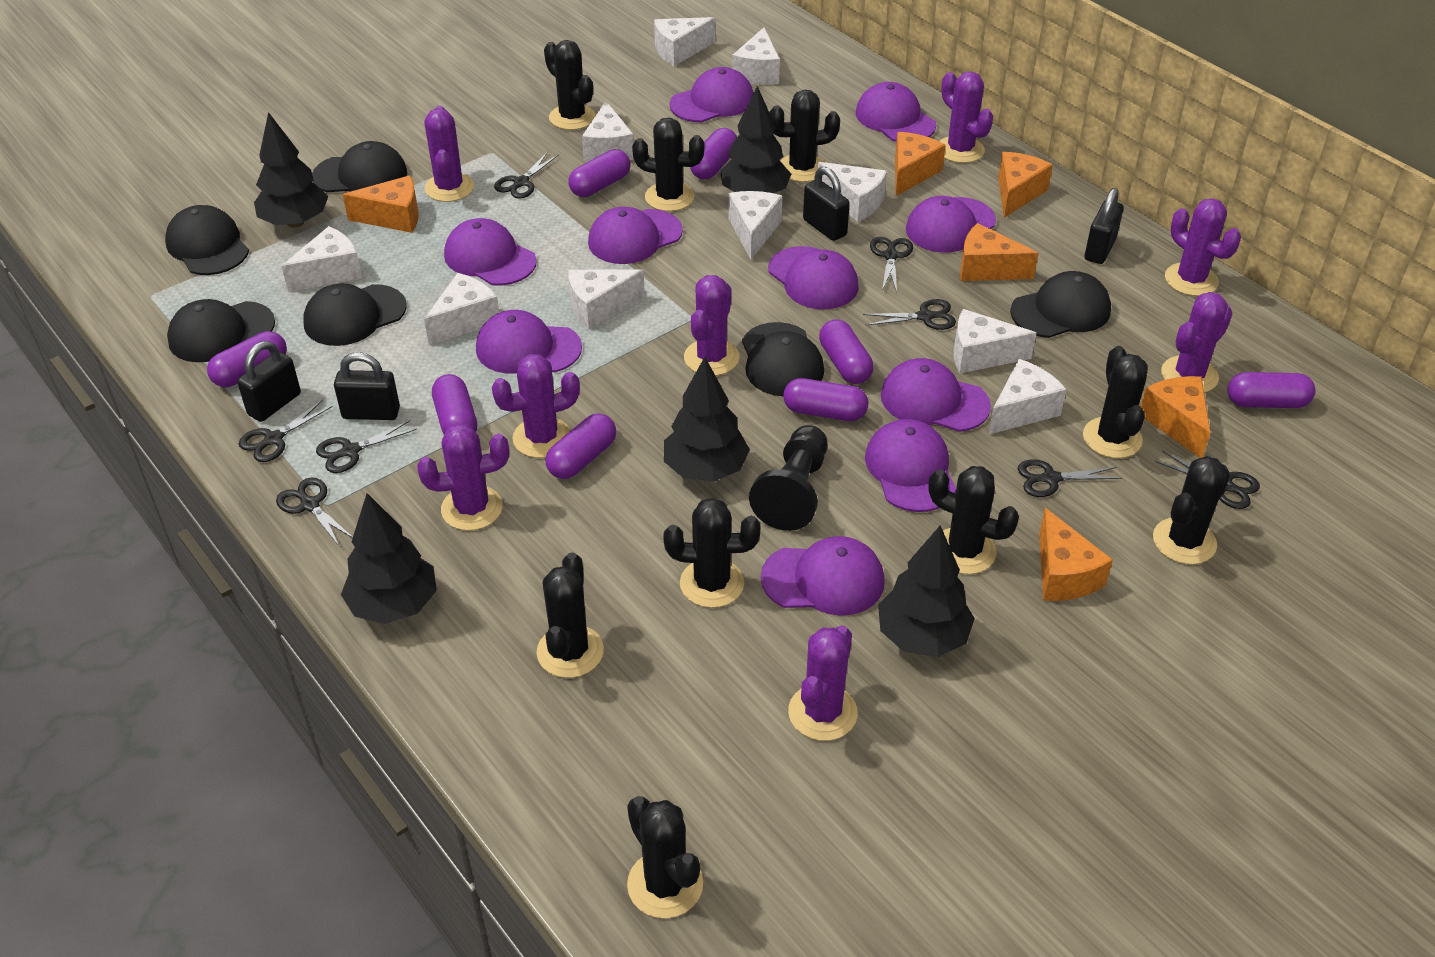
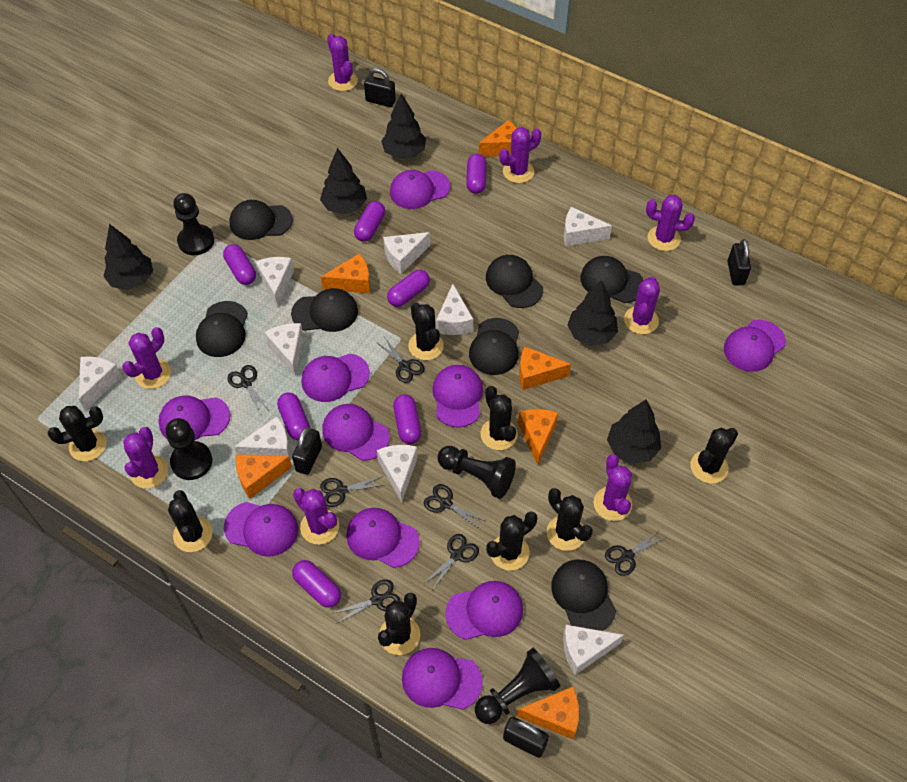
black cactus: [537,552,604,678] [544,40,595,130] [627,796,703,918] [632,118,705,211] [663,498,761,608] [769,90,840,182] [928,466,1019,574] [1083,346,1148,458] [1153,456,1230,565] = 9 -> [48,406,107,461] [168,490,213,552] [378,593,420,655] [408,303,444,360] [481,386,518,450] [487,511,537,570] [547,488,593,551] [690,428,738,484] = 8
black cap: [165,205,249,275] [167,299,275,362] [303,283,407,346] [312,141,407,192] [742,322,824,396] [1010,271,1111,338] = 6 -> [196,301,248,357] [229,200,293,240] [291,288,358,332] [469,318,519,375] [486,255,543,308] [551,559,616,631] [580,256,643,303] = 7
black pawn: [749,425,828,531] = 1 -> [165,418,212,480] [173,193,214,255] [438,446,516,499] [475,648,561,724] = 4
black scissors: [239,400,333,462] [276,477,353,547] [316,420,417,473] [494,152,559,199] [863,299,956,330] [870,237,913,292] [1017,459,1122,497] [1155,450,1260,509] = 8 -> [227,365,268,414] [320,476,384,507] [334,579,400,624] [378,338,425,383] [423,534,479,590] [424,484,485,529] [605,530,666,576] = 7
purple capsule: [207,331,287,387] [432,374,477,435] [546,413,616,479] [568,149,631,197] [690,128,737,179] [783,378,868,421] [819,319,874,384] [1227,372,1316,408] = 8 -> [223,244,256,285] [277,393,310,440] [292,560,341,608] [354,201,385,242] [387,269,430,307] [393,394,421,444] [466,154,487,194] = 7
white cheese: [281,226,362,292] [424,273,499,345] [568,269,645,330] [582,101,634,162] [654,17,715,66] [729,191,782,260] [732,27,780,85] [818,162,887,222] [954,309,1036,374] [988,359,1067,435] = 10 -> [79,356,122,411] [234,416,290,457] [255,257,294,307] [264,323,304,376] [377,445,418,503] [383,232,430,274] [436,284,473,335] [563,625,624,675] [564,207,612,246] = 9

